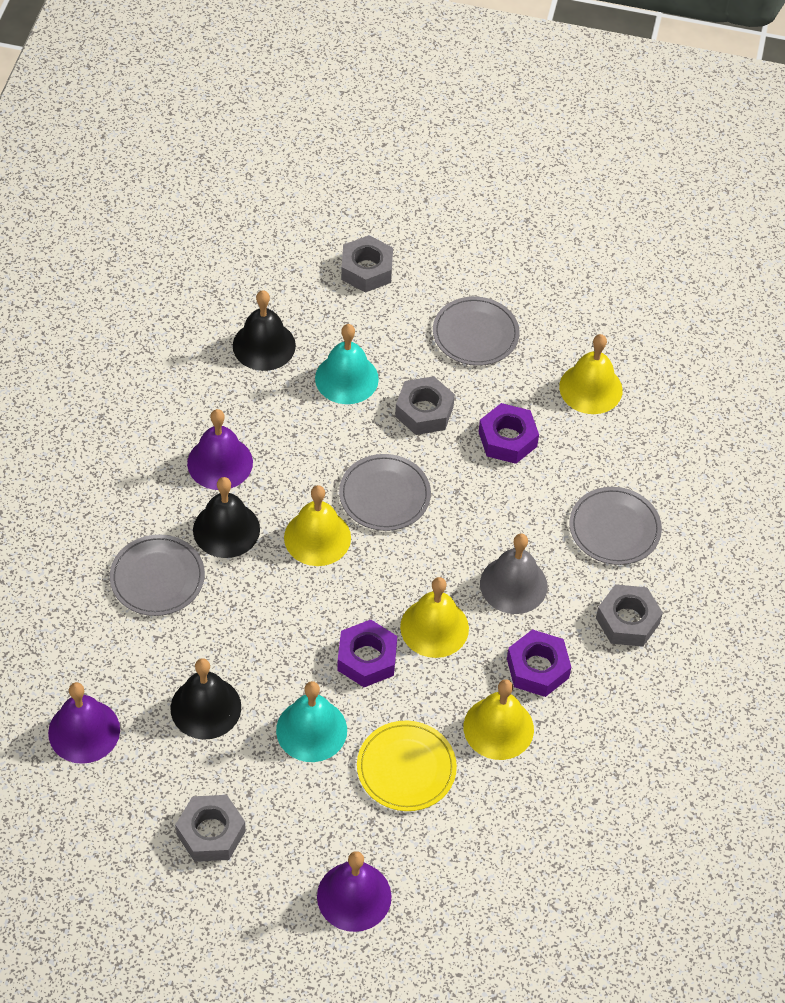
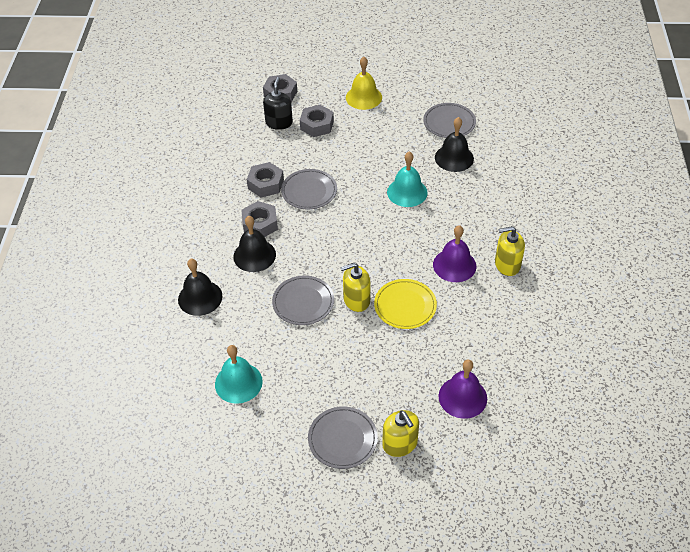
black soap dispenser: none = 0 -> [263,77,293,130] = 1
grey bell: [480,534,547,614] = 1 -> none = 0
purple bell: [48,682,120,764] [187,409,253,490] [317,851,392,932] = 3 -> [433,225,476,282] [439,360,487,419] = 2
purple nut: [337,620,397,687] [479,403,539,464] [507,629,571,697] = 3 -> none = 0
yellow bell: [284,485,351,566] [400,577,469,658] [464,679,534,760] [559,334,623,414] = 4 -> [346,57,382,110] = 1
yellow soap dispenser: none = 0 -> [340,263,370,312] [382,410,419,457] [495,226,525,276] = 3

